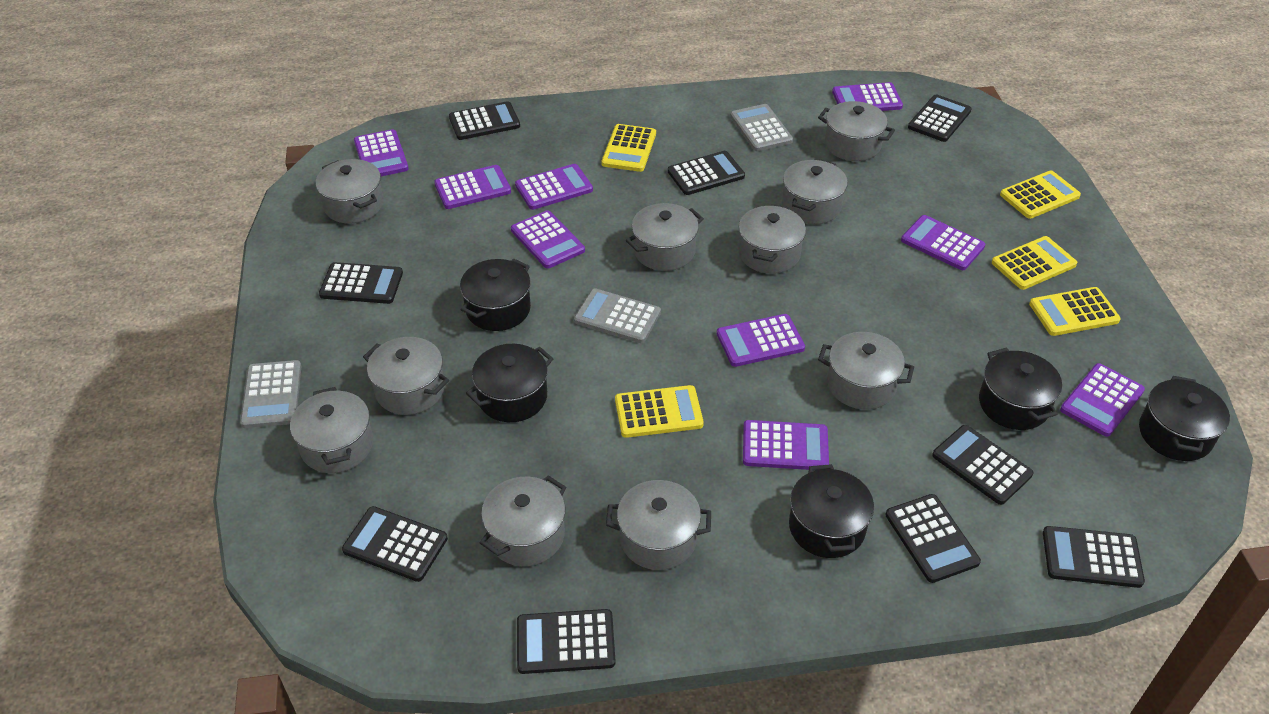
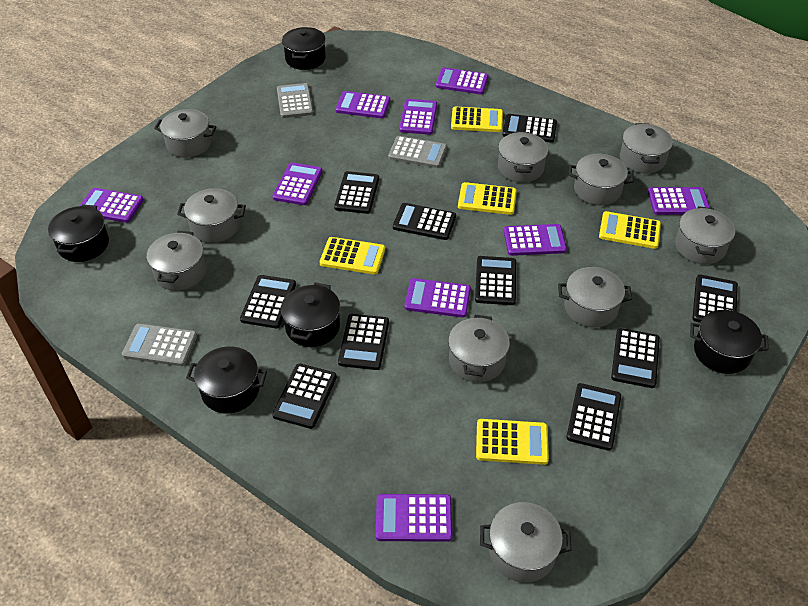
black calculator: [319,262,403,304] [342,506,448,582] [449,101,520,140] [517,609,615,674] [668,151,745,195] [886,494,981,583] [908,94,972,142] [932,425,1033,505] [1043,526,1145,588] = 9 -> [240,275,296,328] [272,363,337,429] [334,171,379,214] [338,314,389,370] [393,203,456,240] [475,256,516,305] [502,114,557,143] [566,383,621,451] [611,328,660,388] [692,274,738,323] = 10

